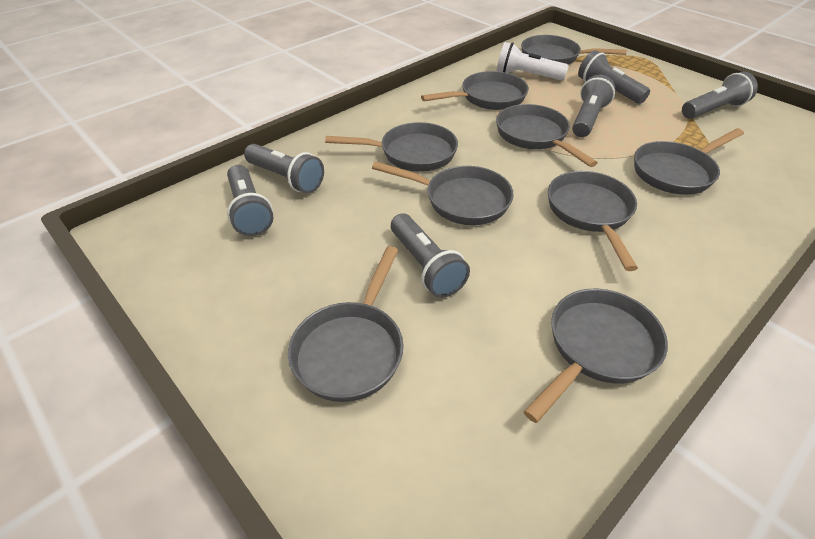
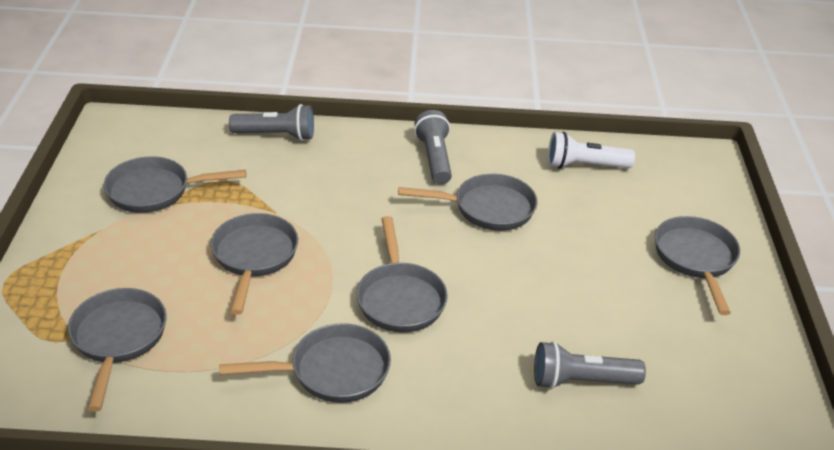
grey flashlight: [227,165,274,236] [244,144,324,194] [391,214,470,298] [572,74,615,137] [578,50,650,104] [682,72,758,119] = 6 -> [229,104,314,141] [414,110,452,185] [534,341,646,389] = 3
grey pan: [288,246,403,402] [325,122,458,172] [372,161,514,225] [421,71,529,110] [496,104,598,167] [521,35,627,64] [523,289,668,423] [548,171,638,271] [634,128,744,195] = 9 -> [68,288,167,412] [104,156,246,213] [211,213,298,315] [219,323,391,403] [356,216,448,333] [398,174,537,231] [655,216,740,315] = 7

